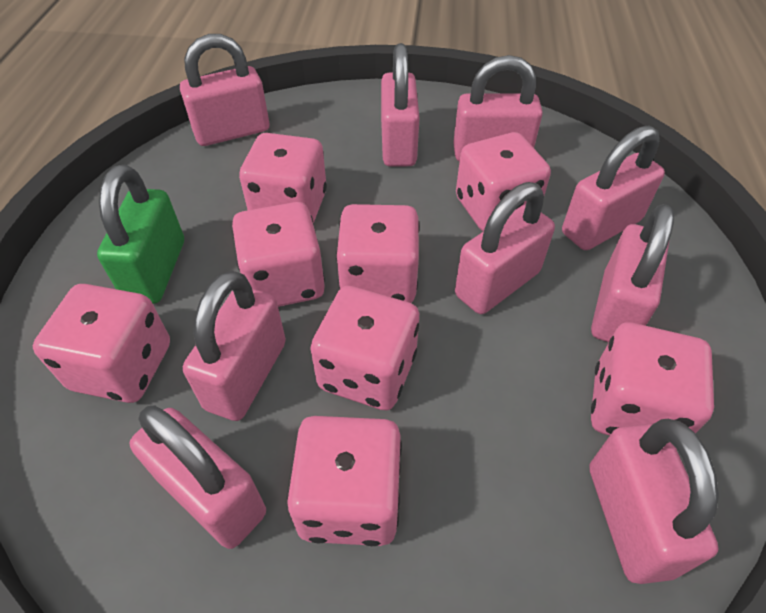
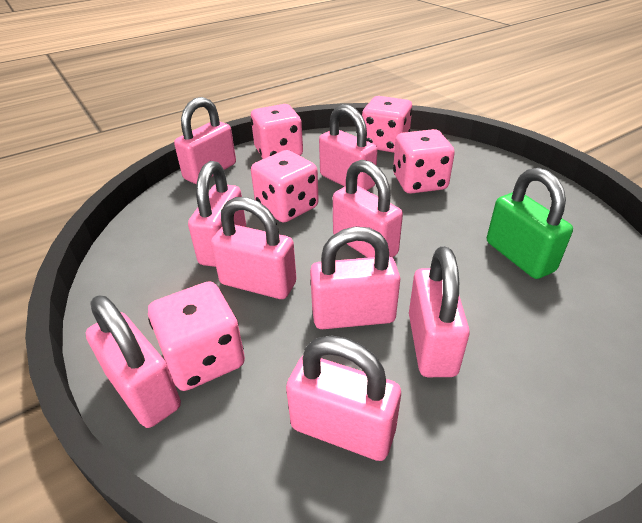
pink dice: [33,284,170,403] [232,202,325,307] [239,133,327,223] [287,416,402,546] [311,286,419,410] [336,204,420,303] [456,132,551,231] [591,322,714,450] = 8 -> [148,281,245,391] [251,104,303,159] [251,150,319,223] [362,96,412,153] [393,129,455,194] = 5

